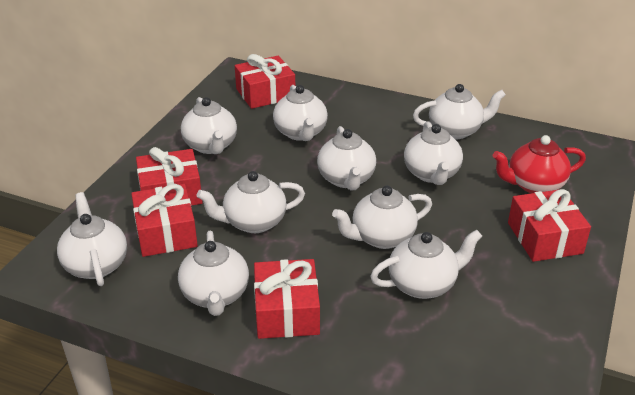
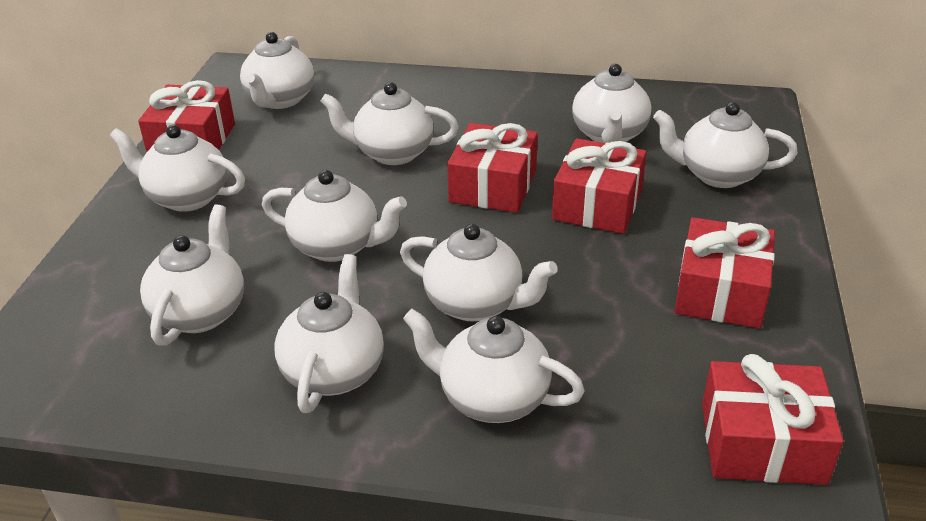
red teapot: [493,135,586,193] = 1 -> none = 0

